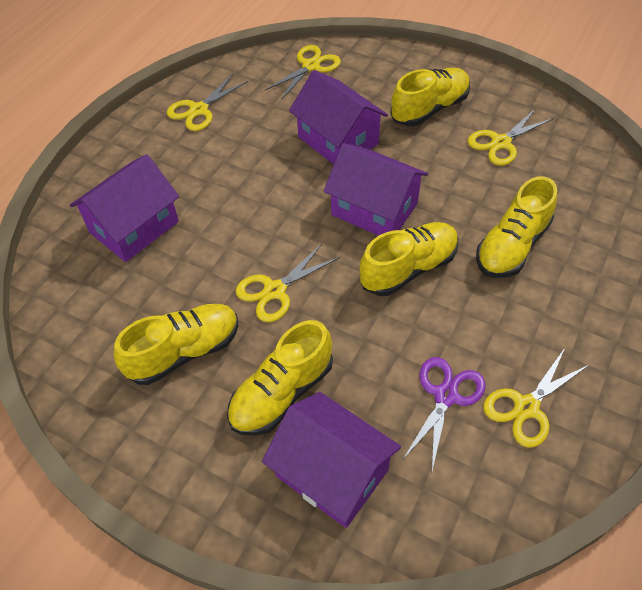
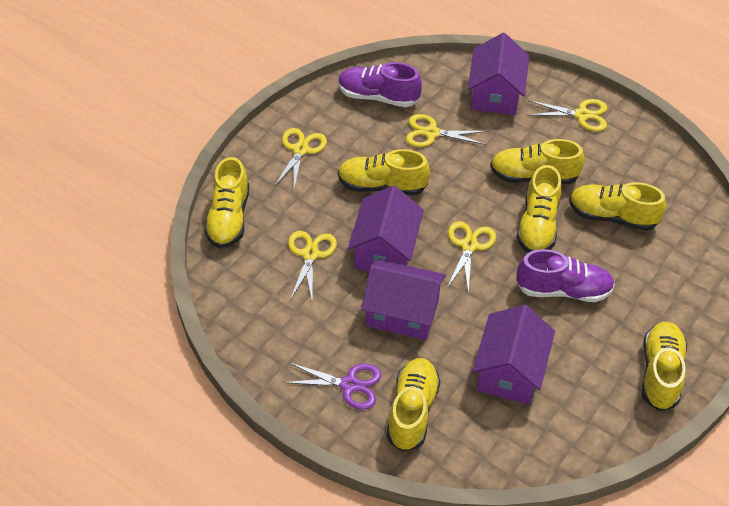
purple shoe: none = 0 -> [338,62,422,107] [516,249,615,302] = 2
yellow shoe: [113,304,238,385] [227,320,333,436] [360,222,459,296] [390,68,470,126] [476,176,557,278] = 5 -> [204,157,249,248] [338,149,430,195] [387,358,440,452] [490,139,585,184] [516,165,562,253] [569,182,666,231] [642,322,687,411] = 7

